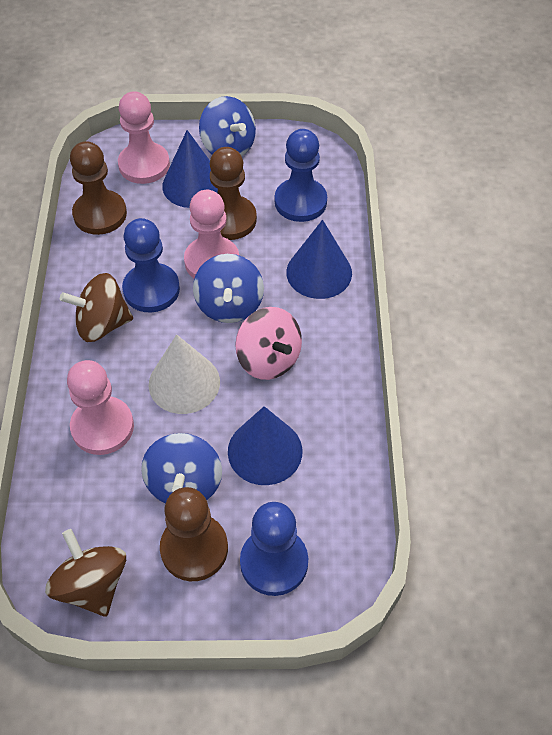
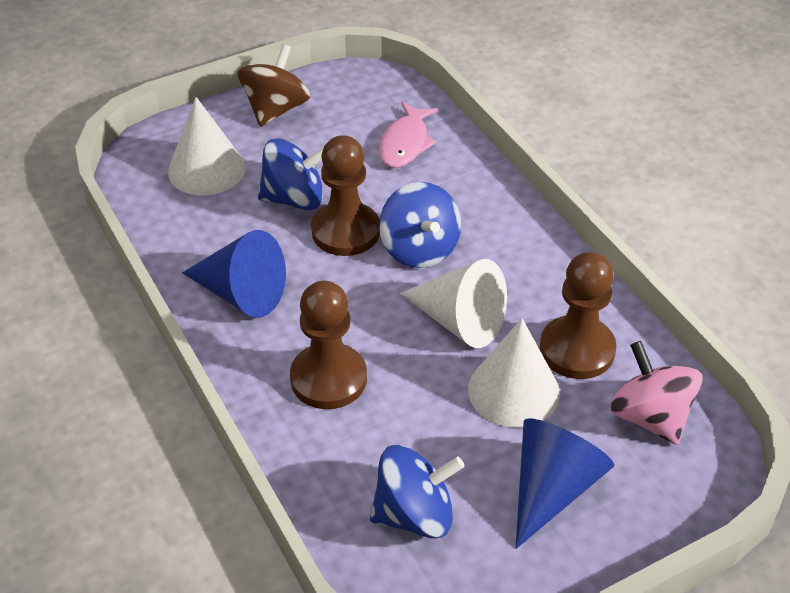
blue cone: [162,130,218,208] [228,406,302,485] [286,220,352,299] = 3 -> [182,230,286,318] [516,418,614,549] = 2
blue pawn: [122,218,180,312] [240,502,308,596] [275,129,327,222] = 3 -> none = 0
brown spinning top: [45,529,126,617] [60,273,133,342] = 2 -> [238,44,310,127] = 1
pink fish: none = 0 -> [379,102,438,167] = 1
pink pawn: [67,360,134,455] [118,91,170,184] [184,190,239,278] = 3 -> none = 0
white cone: [149,334,220,414] = 1 -> [168,97,245,195] [400,259,507,348] [468,318,560,428] = 3

